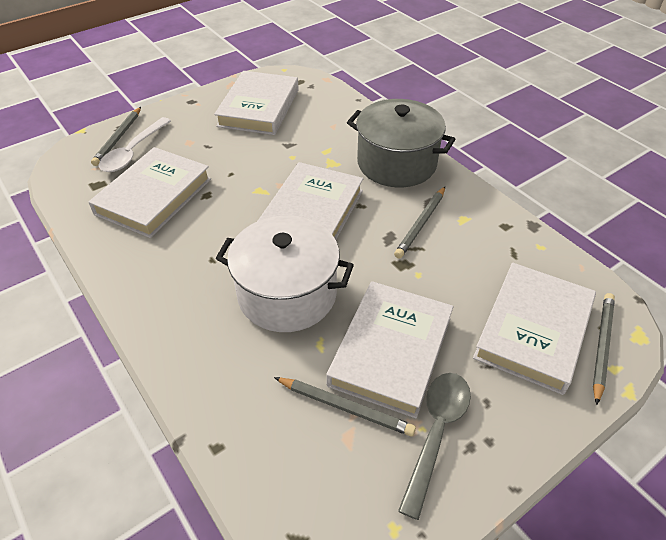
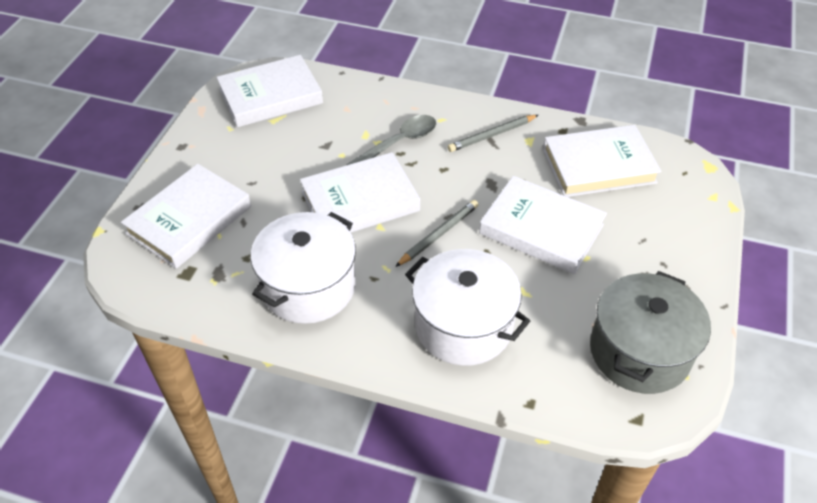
grey pencil: [91,107,141,166] [274,377,416,436] [394,187,445,259] [593,293,615,405] = 4 -> [395,200,479,267] [448,115,538,152] = 2
white pot: [216,216,354,332] = 1 -> [251,212,356,324] [405,249,530,366] = 2
white spoon: [99,117,171,172] = 1 -> none = 0

